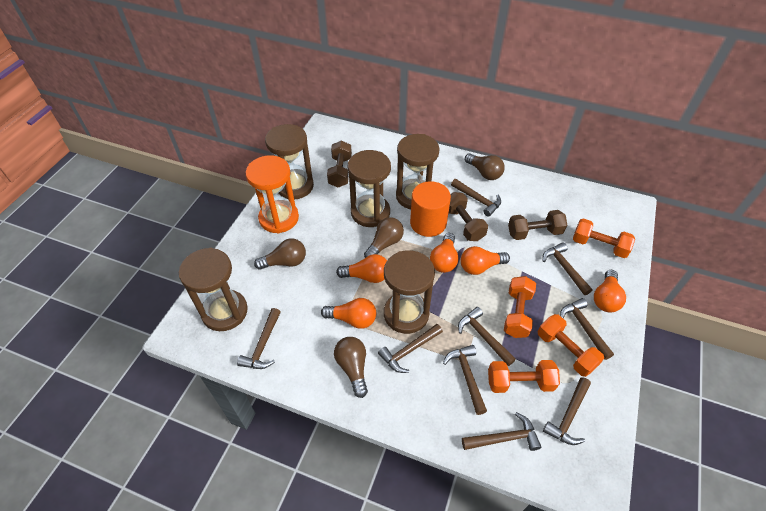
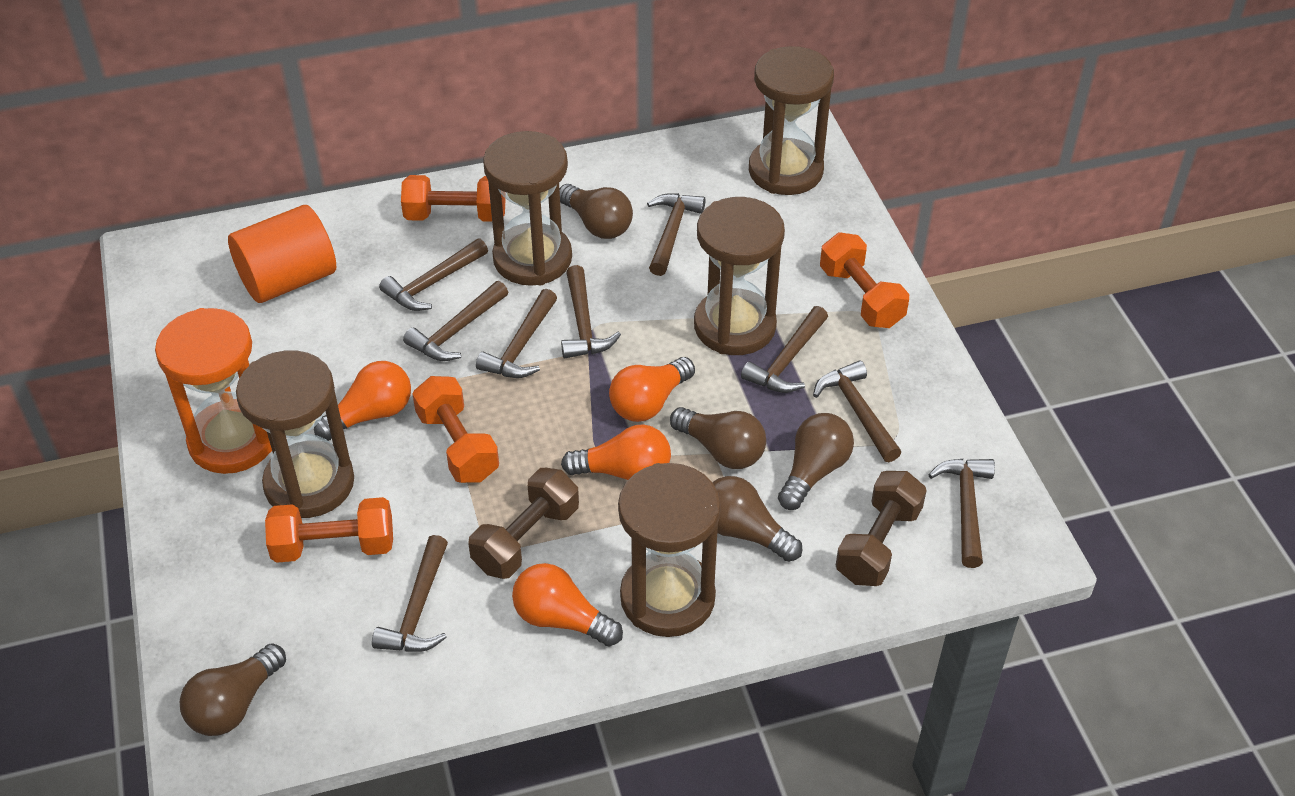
brown dumbbell: [327,140,352,187] [449,192,488,241] [508,210,567,240] = 3 -> [468,468,579,579] [836,471,927,586] = 2
brown light bulb: [254,238,306,270] [334,337,368,398] [364,217,404,258] [465,153,505,180] = 4 -> [180,644,286,736] [559,184,633,239] [670,407,766,469] [712,476,802,562] [778,413,854,510] = 5
orange light bulb: [321,298,376,329] [336,254,387,283] [430,233,459,273] [461,246,510,275] [594,270,626,313] = 5 -> [314,361,411,441] [512,563,623,647] [561,424,671,480] [609,357,695,422] = 4

